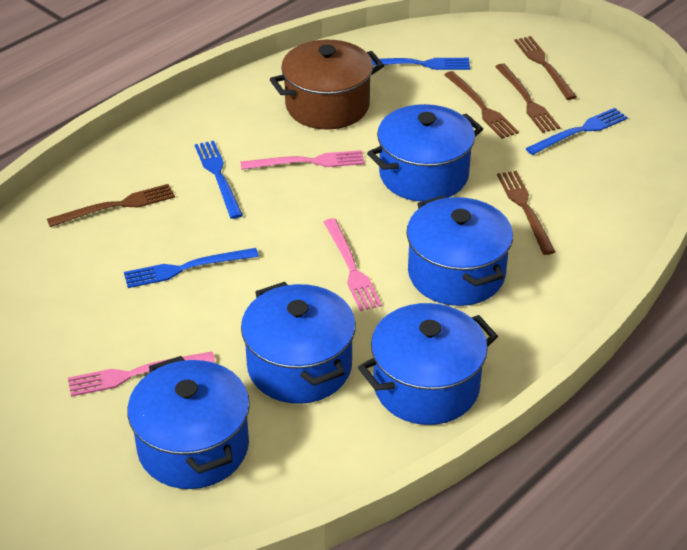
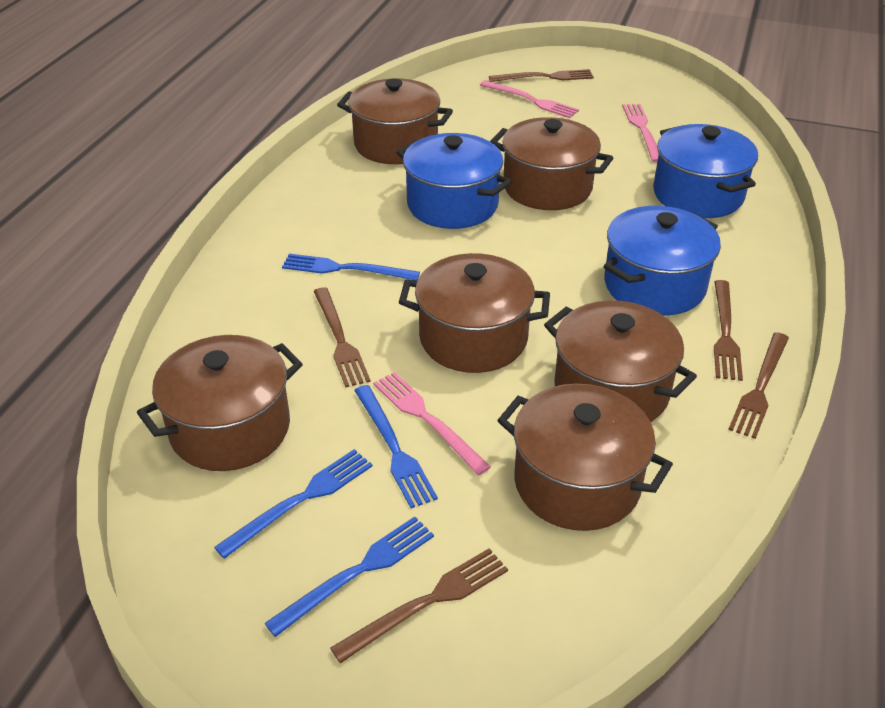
blue pot: [127,356,250,489] [241,282,356,404] [358,303,498,425] [367,104,483,202] [406,195,513,306] = 5 -> [397,133,512,229] [604,206,721,316] [653,124,758,218] = 3
brown pot: [270,40,384,130] = 1 -> [137,335,303,471] [337,78,453,164] [399,253,550,373] [490,117,613,210] [497,384,673,531] [544,300,697,422] = 6

